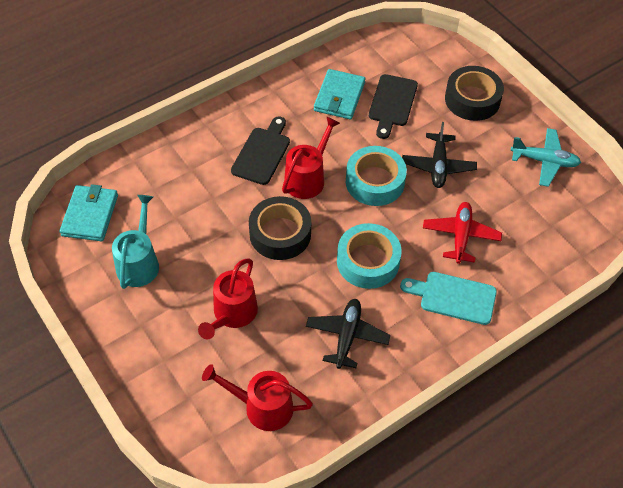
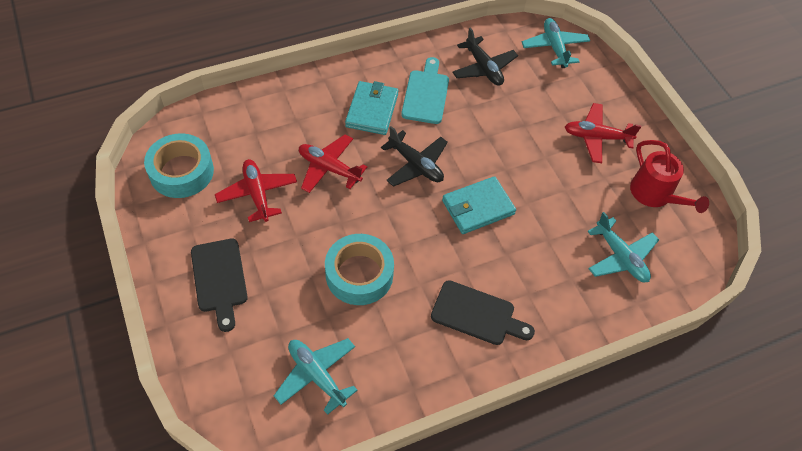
black tape: [249,196,311,260] [445,66,504,121] = 2 -> none = 0
red plane: [423,202,502,264] = 1 -> [215,159,297,222] [299,134,367,193] [565,103,641,163] = 3
red watering can: [198,258,258,339] [202,364,313,431] [282,116,340,199] = 3 -> [630,140,709,213] = 1
turquoise plane: [511,128,581,187] = 1 -> [274,338,358,415] [522,18,590,68] [587,212,659,282] = 3
turquoise watering can: [112,195,159,289] = 1 -> none = 0

